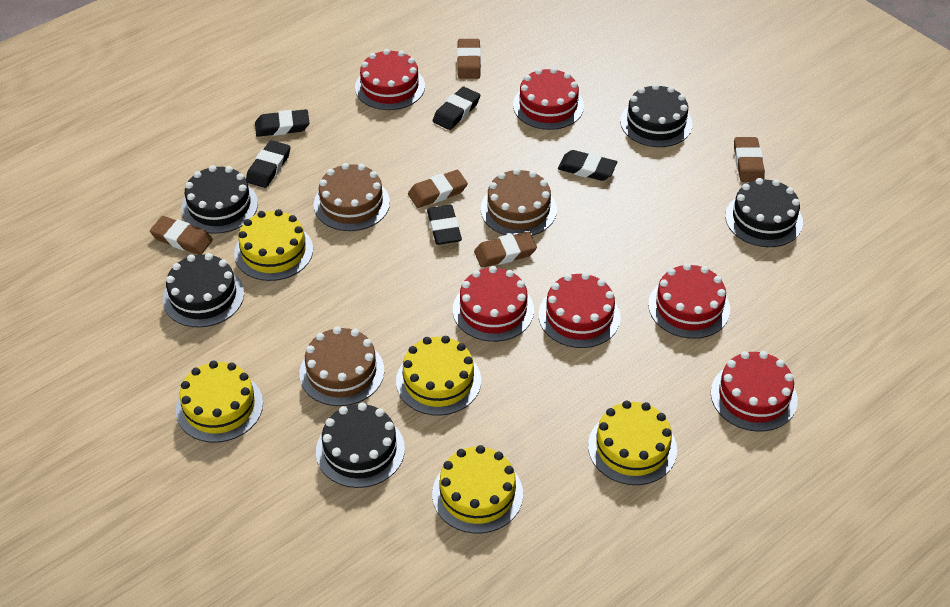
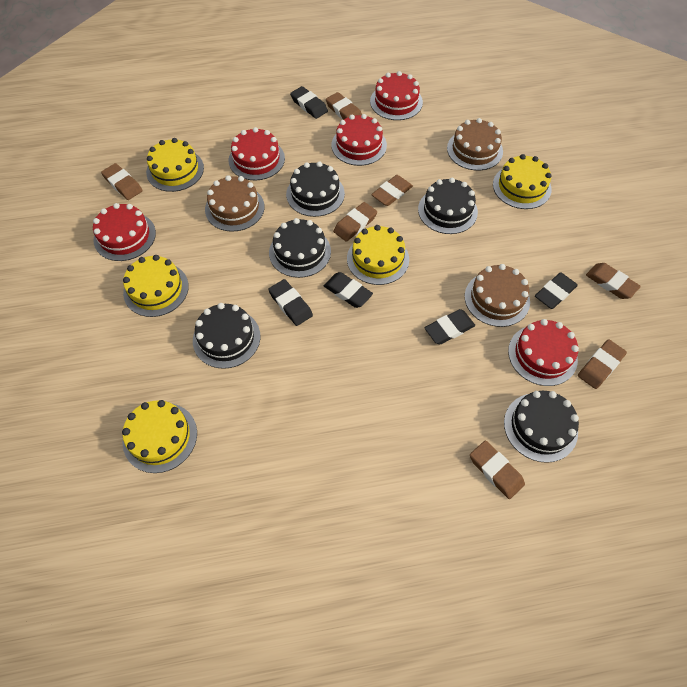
brown eraser: [150,216,213,255] [408,170,468,208] [457,39,481,79] [474,232,537,268] [734,137,765,182] = 5 -> [101,163,143,200] [326,92,362,120] [333,202,377,242] [371,175,413,206] [470,440,525,499] [578,339,627,389] [586,263,641,299] = 7
red cake: [355,49,425,110] [453,266,534,342] [513,67,584,130] [539,272,621,348] [648,263,730,339] [711,351,798,432] = 6 -> [93,203,156,261] [228,127,285,180] [332,114,387,166] [370,71,423,120] [508,319,579,386] = 5

